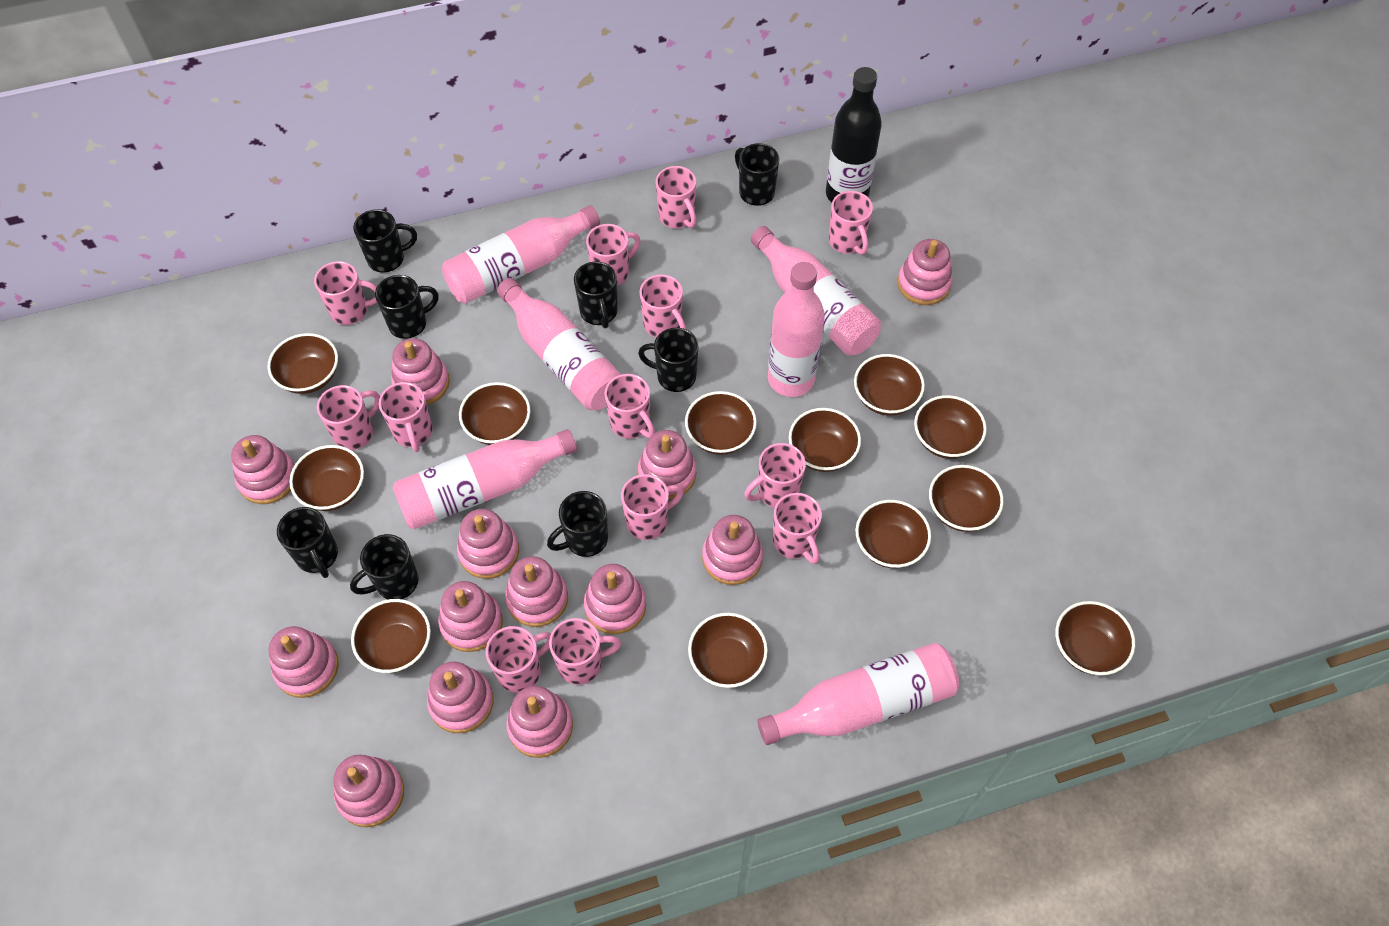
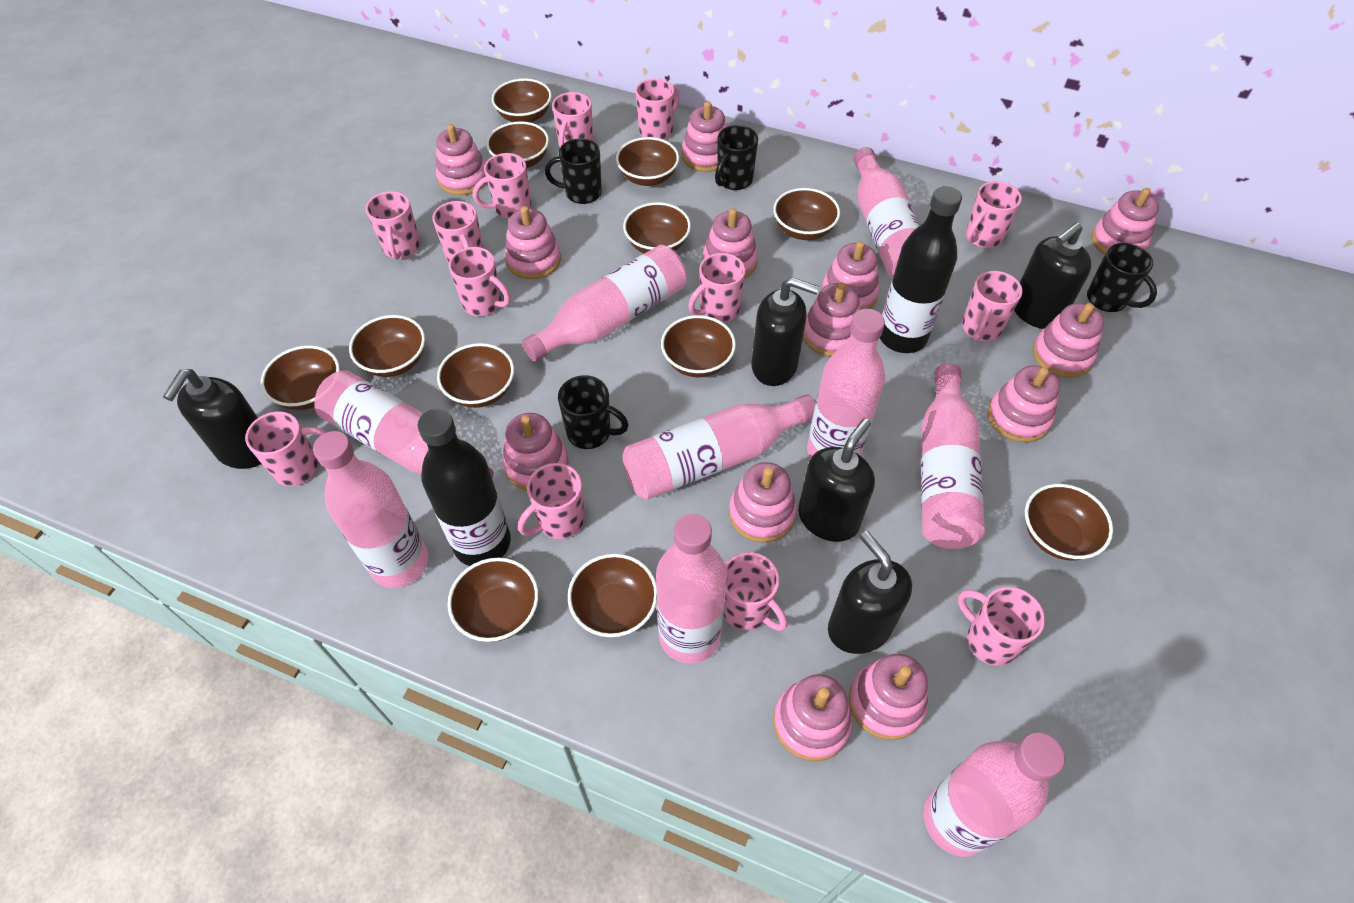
black bottle: [826,67,882,203] = 1 -> [418,409,511,566] [880,186,962,353] = 2
black mug: [277,507,338,578] [350,534,419,599] [353,209,417,273] [375,275,438,339] [547,491,608,557] [574,261,618,328] [638,328,698,392] [735,143,779,206] = 8 -> [545,138,602,204] [558,375,629,449] [715,125,758,190] [1087,243,1157,312] = 4
black soap dispenser: none = 0 -> [163,369,261,469] [751,277,819,386] [798,418,875,542] [828,531,912,654] [1014,222,1092,329] = 5
pink bottle: [393,429,577,530] [442,205,600,304] [497,278,622,410] [751,226,881,355] [757,643,959,745] [768,262,825,397] = 6 -> [313,431,428,588] [314,370,494,479] [522,245,687,362] [622,394,816,500] [656,514,727,664] [807,309,885,459] [853,147,921,278] [921,363,985,549] [923,732,1065,857] = 9

